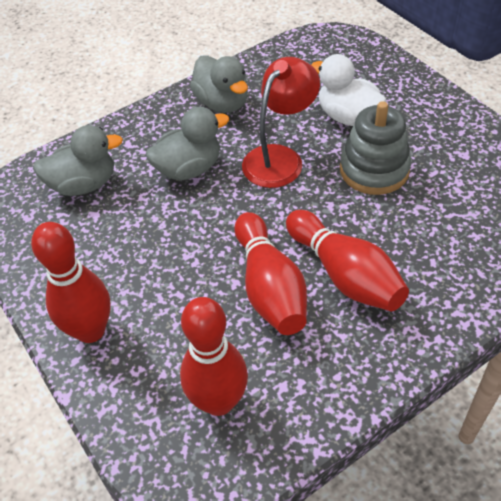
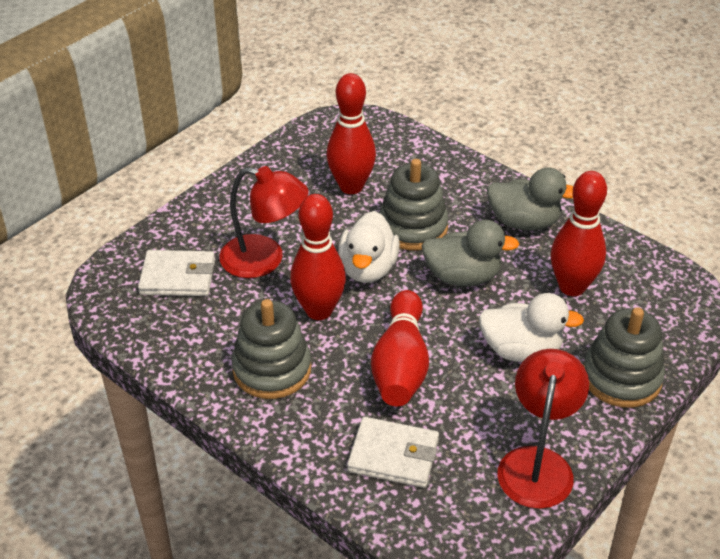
grey duck: [33,125,123,196] [146,107,229,180] [190,56,248,113] = 3 -> [422,220,519,286] [487,167,573,231] = 2
grey stacking toy: [340,101,411,195] = 1 -> [232,299,311,399] [379,159,449,251] [583,307,665,408] = 3
red lamp: [242,57,320,188] = 1 -> [219,166,308,278] [497,349,589,509] = 2
white duck: [311,54,387,126] = 1 -> [338,211,400,283] [479,293,584,362] = 2
white wallet: none = 0 -> [138,250,215,296] [347,417,439,488] = 2

